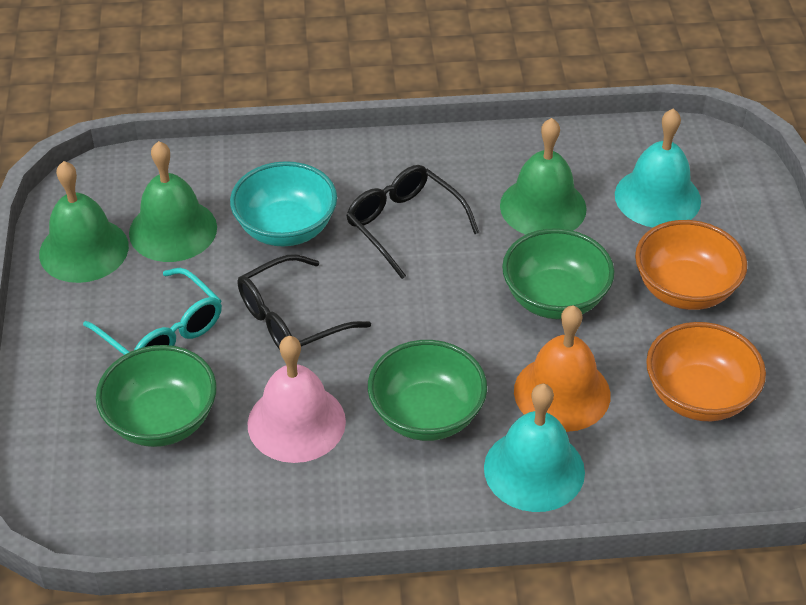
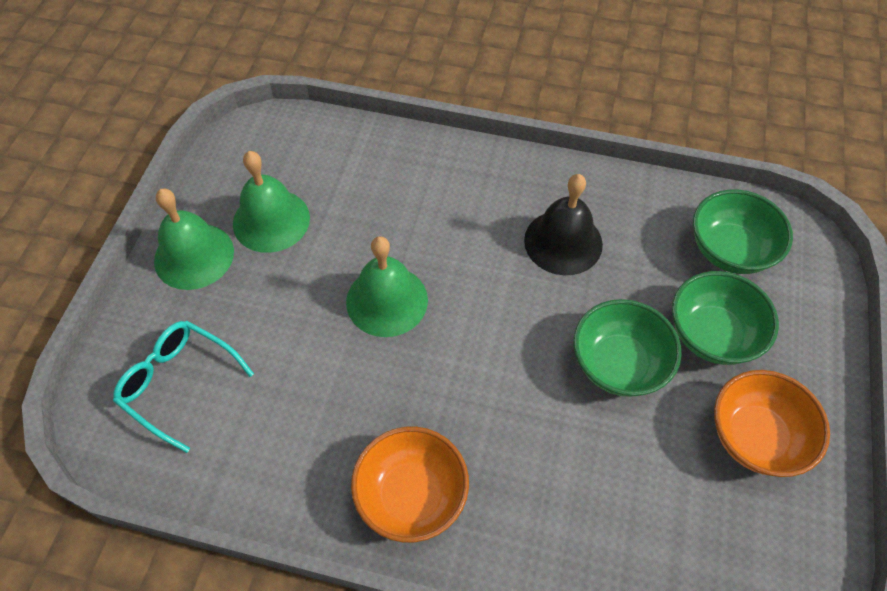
black bell: none = 0 -> [524,174,603,275] = 1
black glasses: [238,254,371,350] [346,165,480,279] = 2 -> none = 0
orange bell: [514,306,611,432] = 1 -> none = 0
pink bell: [248,336,346,463] = 1 -> none = 0
turquoise bell: [484,384,585,512] [615,108,701,227] = 2 -> none = 0
turquoise bowl: [230,161,337,247] = 1 -> none = 0

